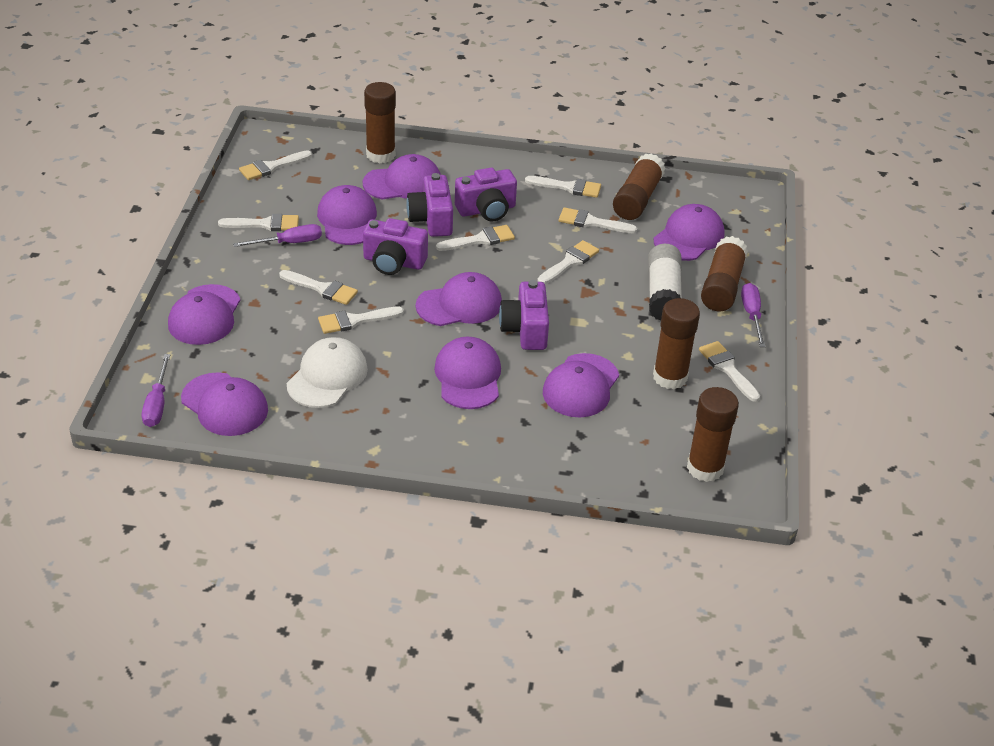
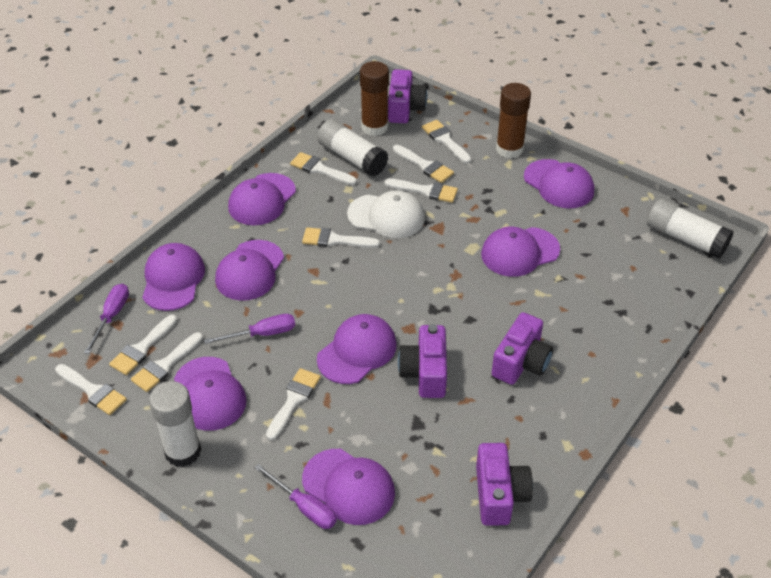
brown glue stick: [364,82,396,164] [613,154,665,220] [653,298,700,389] [687,387,739,482] [701,236,748,311] = 5 -> [360,61,389,136] [496,83,531,158] = 2
white glue stick: [648,244,682,321] = 1 -> [149,381,201,467] [317,119,388,176] [647,199,734,259] = 3

